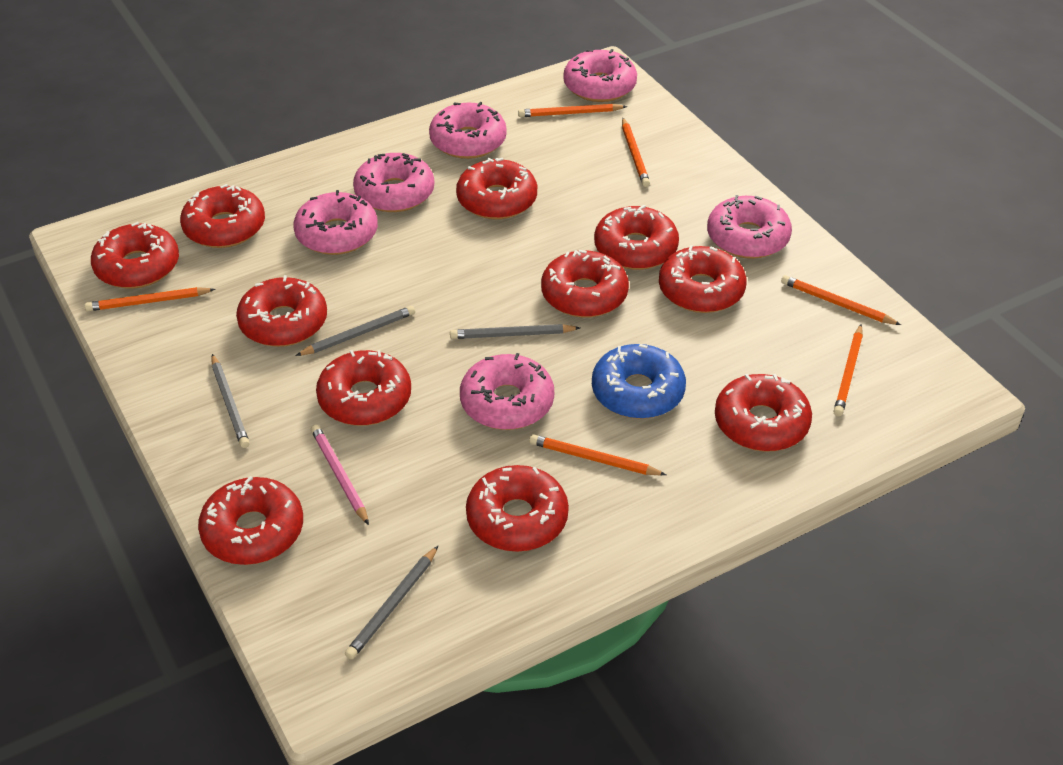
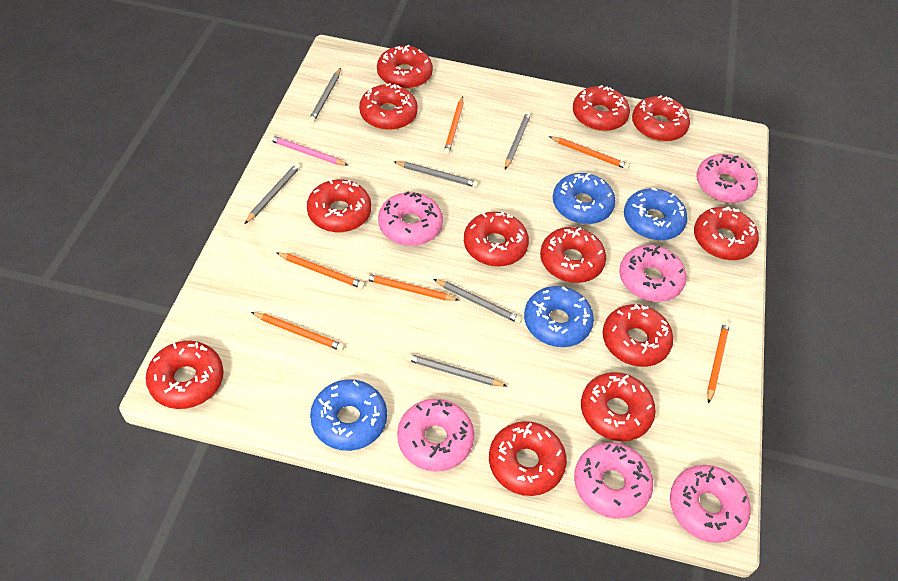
blue donut: [592,344,686,419] = 1 -> [310,379,387,451] [524,286,594,347] [553,173,615,224] [624,187,688,241] = 4
grey pencil: [211,354,250,448] [296,306,415,356] [345,546,438,659] [450,324,580,339] = 4 -> [245,163,300,224] [309,68,341,123] [394,161,478,187] [406,354,507,387] [434,279,522,324] [505,112,531,169] = 6
red donut: [91,222,179,289] [180,184,265,248] [198,476,303,565] [236,275,327,347] [316,350,411,426] [456,158,537,219] [466,465,569,552] [541,250,629,318] [594,205,679,270] [659,245,747,313] [715,374,812,452] = 11 -> [146,341,224,409] [307,179,371,232] [359,83,418,130] [377,45,433,89] [464,212,529,267] [489,421,567,496] [540,227,606,283] [573,85,630,131] [581,372,656,441] [603,304,673,367] [632,95,690,142] [694,206,759,260] = 12

